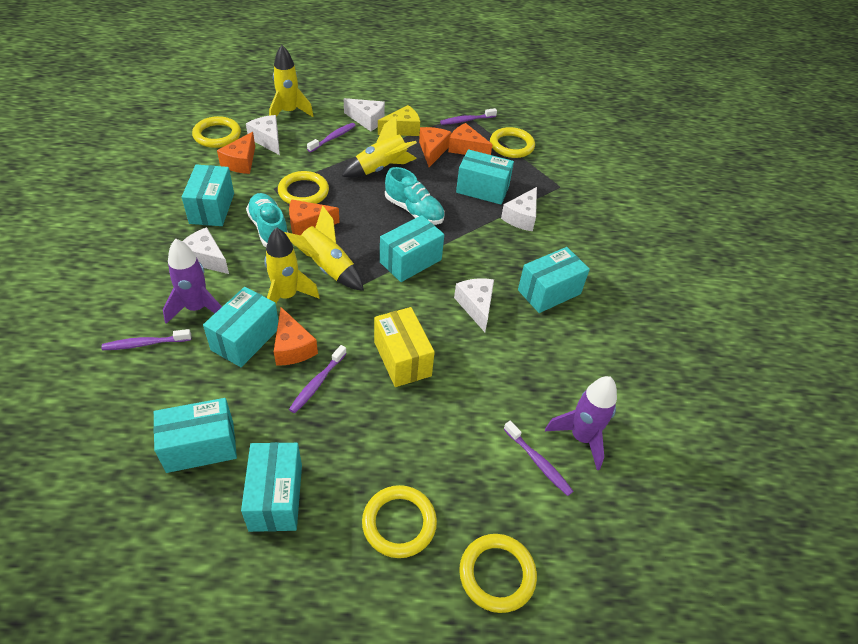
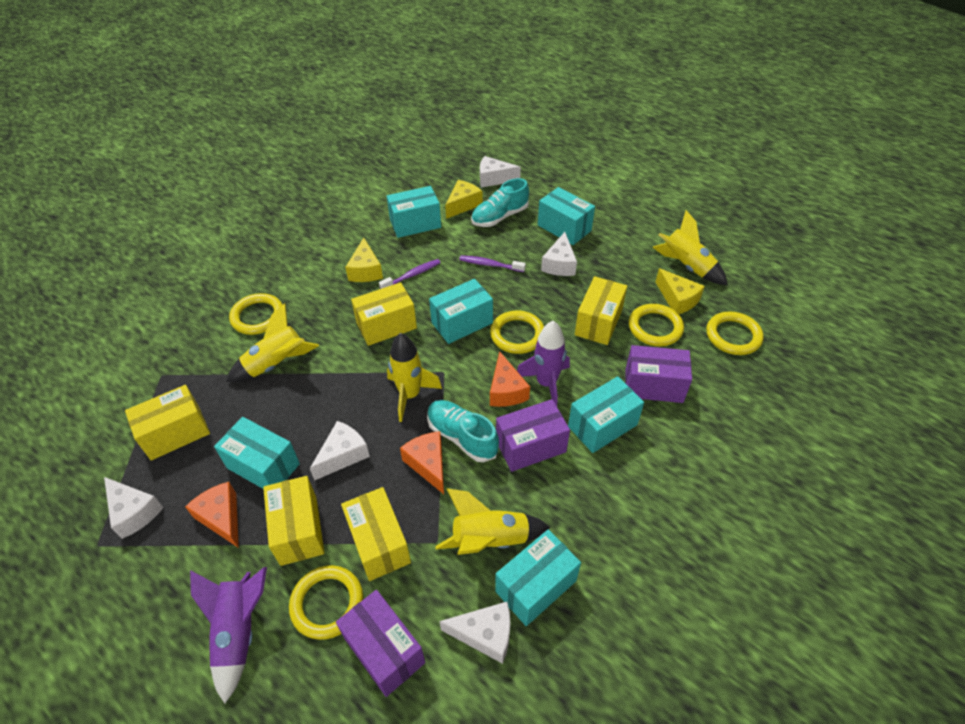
orange cheese: [217,132,255,174] [274,307,318,366] [289,200,340,235] [419,127,451,167] [448,123,492,155] = 5 -> [185,482,239,548] [400,431,444,494] [490,351,530,407] = 3
purple box: none = 0 -> [336,590,425,697] [496,399,570,472] [625,345,692,403] = 3
purple toothbrush: [101,329,191,350] [289,345,347,413] [307,123,356,152] [440,108,497,125] [504,421,573,496] = 5 -> [379,259,441,289] [459,255,526,272] = 2
turquoise box: [153,398,237,473] [182,164,234,226] [203,287,279,367] [241,442,302,532] [380,215,444,282] [456,149,514,205] [518,247,590,313] = 7 -> [214,417,300,489] [387,186,441,238] [429,279,493,344] [495,529,581,626] [538,187,595,245] [568,376,644,453] = 6
yellow box: [374,307,435,387] = 1 -> [125,385,210,460] [263,476,324,566] [341,487,411,581] [351,282,417,346] [575,276,627,345] = 5
yellow cheese: [378,105,420,136] = 1 -> [345,238,383,282] [445,180,483,219] [656,268,705,314] = 3

